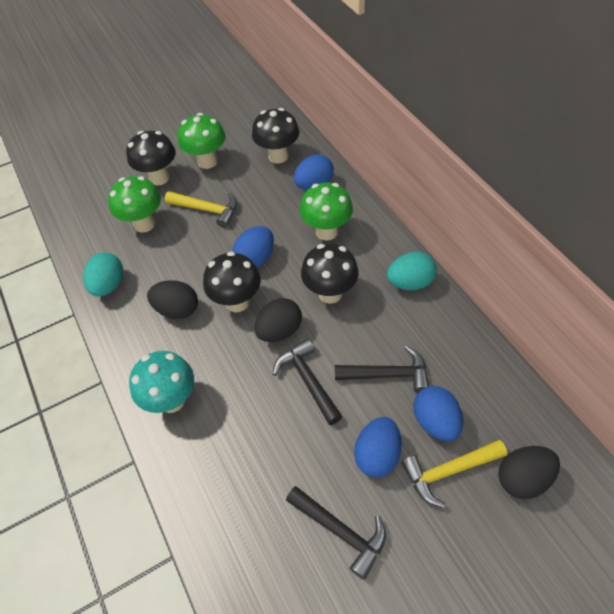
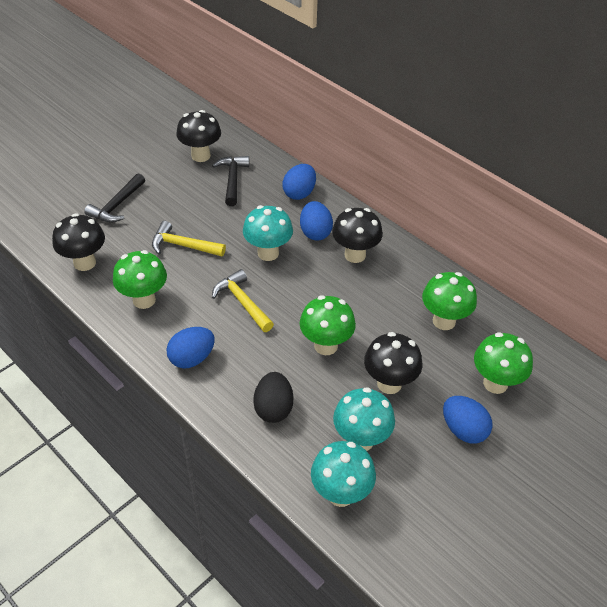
black egg: [147,280,198,319] [254,298,302,342] [498,446,560,499] = 3 -> [253,372,293,423] = 1
black hammer: [273,339,343,425] [286,486,386,580] [335,346,429,393] = 3 -> [84,173,145,222] [212,156,249,206] = 2
green mushroom: [108,176,161,233] [178,113,225,169] [300,182,353,241] = 3 -> [113,250,167,309] [300,295,356,355] [422,272,477,330] [474,332,533,394] = 4
turquoise egg: [83,253,123,297] [387,252,437,290] = 2 -> none = 0
turquoise mushroom: [129,351,194,413] = 1 -> [243,205,293,261] [311,441,376,507] [333,387,395,451] = 3

